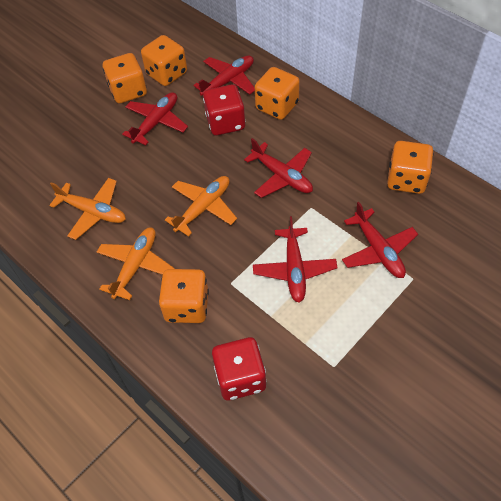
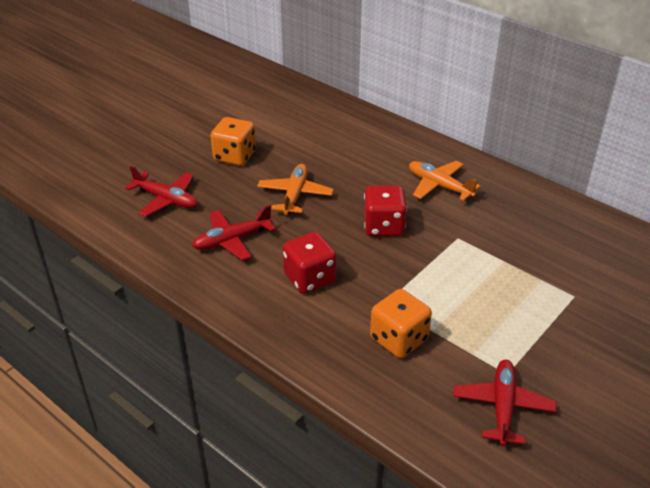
orange dice: [103,53,147,104] [141,35,187,86] [159,269,209,323] [255,67,300,120] [387,141,433,194] = 5 -> [210,117,256,166] [370,289,432,358] = 2
orange plane: [49,178,126,240] [97,227,175,300] [165,176,237,237] = 3 -> [257,164,334,215] [409,161,481,201] = 2
red plane: [122,92,188,145] [193,56,255,96] [244,138,313,198] [253,216,338,303] [342,202,418,278] = 5 -> [125,166,197,217] [192,205,276,261] [453,359,556,446] = 3

